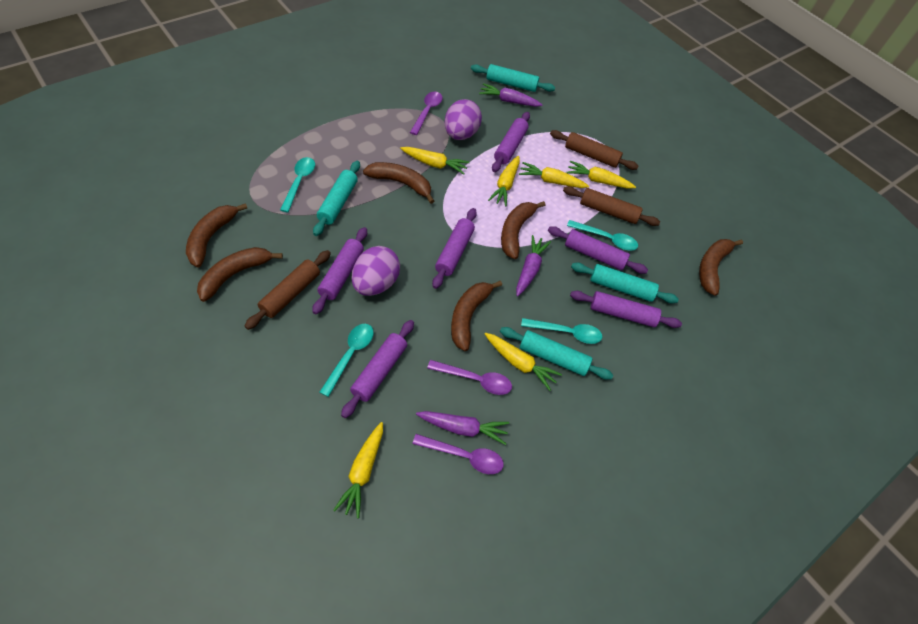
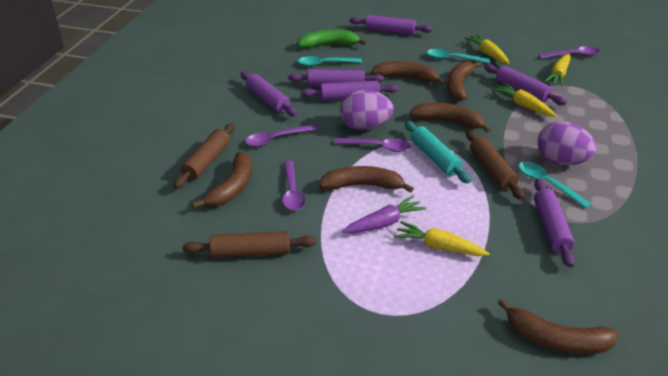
green banana: none = 0 -> [298,30,367,48] = 1
purple carrot: [416,411,509,445] [479,83,543,107] [516,235,551,296] = 3 -> [342,196,426,233] = 1
purple spoon: [410,92,442,135] [412,434,504,474] [427,360,512,395] = 3 -> [245,124,317,147] [282,161,306,211] [334,138,411,152] [538,46,600,59] = 4
turquoise rolling pin: [313,161,360,236] [471,64,555,92] [500,327,613,380] [571,262,679,303] = 4 -> [405,121,471,184] = 1
turquoise spoon: [280,157,315,212] [319,324,374,397] [521,318,602,344] [567,220,638,251] = 4 -> [298,56,362,66] [427,49,490,63] [519,161,591,208] = 3
yellow carrot: [333,422,383,519] [400,147,470,175] [485,333,562,391] [488,156,520,206] [519,162,589,188] [566,161,636,189] = 6 -> [394,221,490,256] [464,34,510,64] [492,83,556,117] [544,54,571,86] = 4

